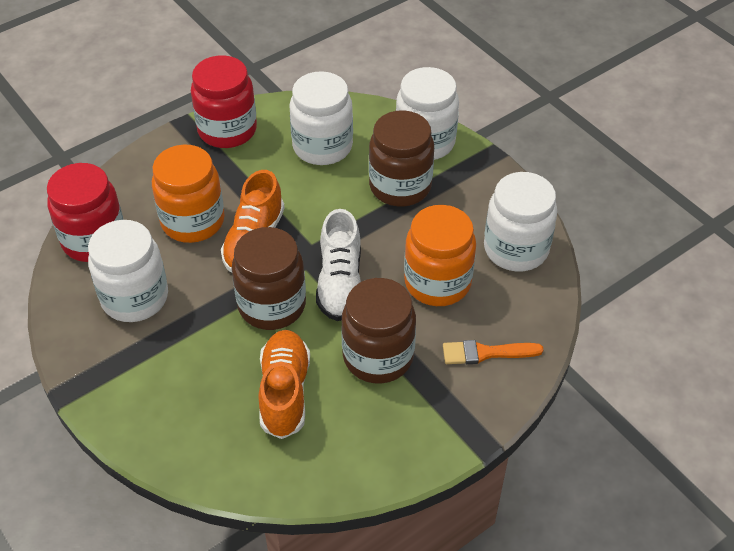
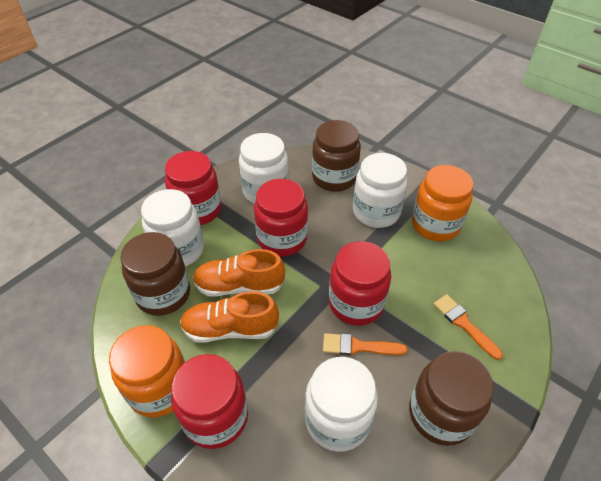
orange brush: [443,340,544,364] = 1 -> [323,333,408,355] [433,294,503,360] = 2
red jar: [47,163,124,262] [191,55,257,148] = 2 -> [165,151,222,225] [171,354,248,449] [254,179,308,257] [329,241,391,326] = 4
white shoe: [316,209,361,321] = 1 -> none = 0

